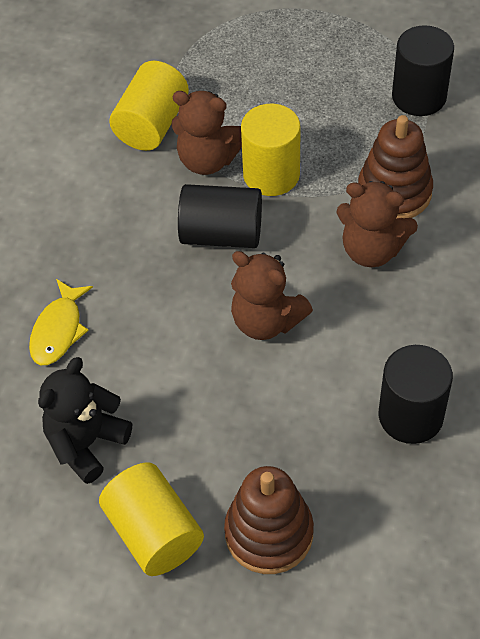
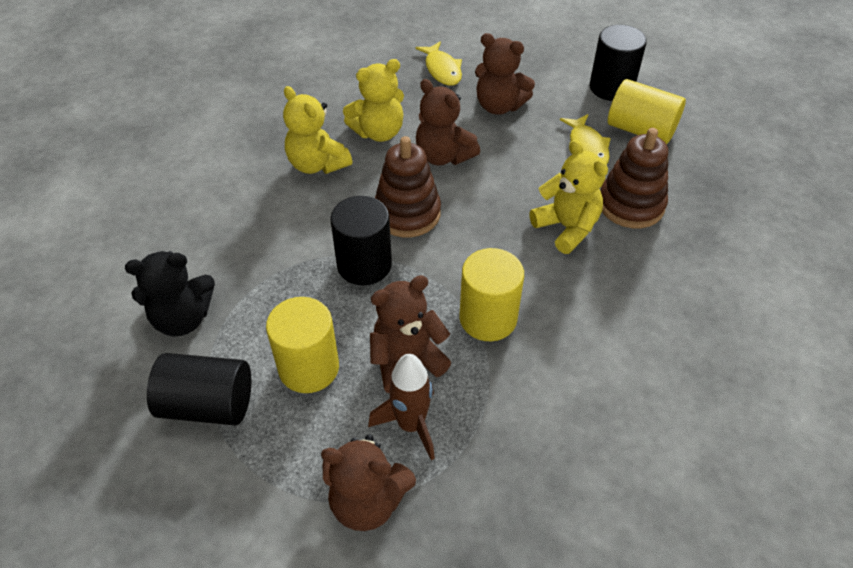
brown rocket: none = 0 -> [368,354,435,460] = 1
brown teddy bear: [171,91,242,175] [231,251,313,340] [336,181,418,267] = 3 -> [321,434,416,531] [370,275,452,393] [416,79,480,165] [475,33,535,115] = 4
yellow fish: [29,279,93,365] = 1 -> [415,42,462,86] [560,114,611,164] = 2
yellow teddy bear: none = 0 -> [283,86,352,174] [343,59,404,142] [529,140,608,254] = 3

